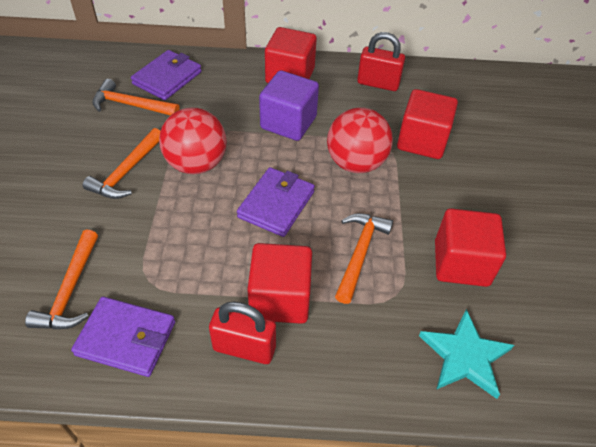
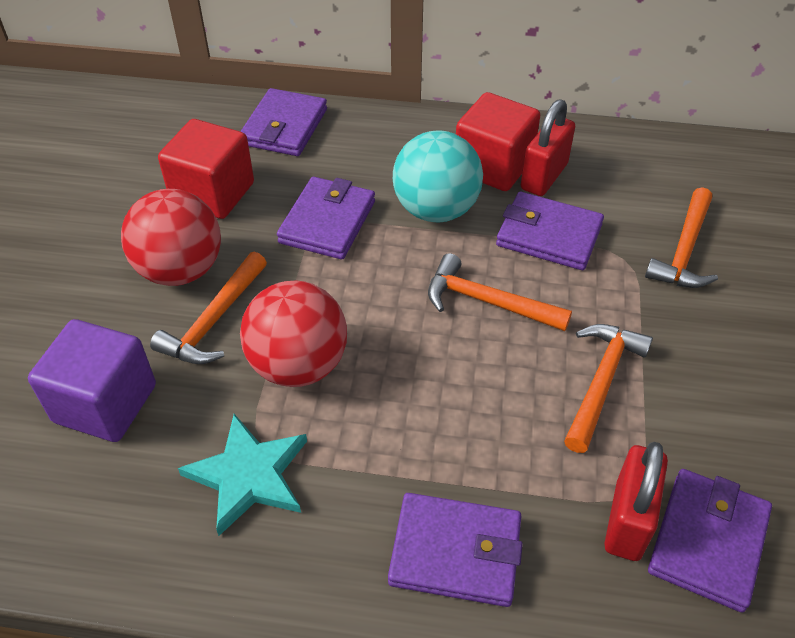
purple wallet: [71,297,175,377] [131,50,202,100] [237,167,315,237] = 3 -> [240,88,327,156] [277,177,375,259] [388,493,523,607] [496,192,604,270] [648,469,772,613] = 5
red cube: [247,243,312,324] [265,27,317,83] [397,89,458,159] [435,208,506,287] = 4 -> [158,119,254,219] [456,92,540,191] = 2
turquoise ball: none = 0 -> [393,131,483,222] = 1

